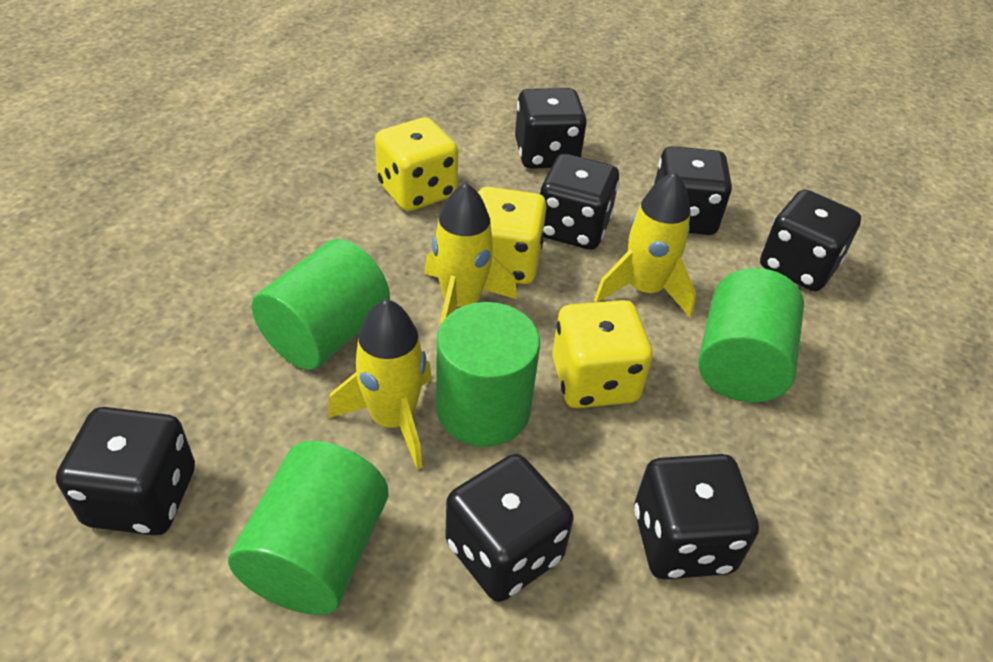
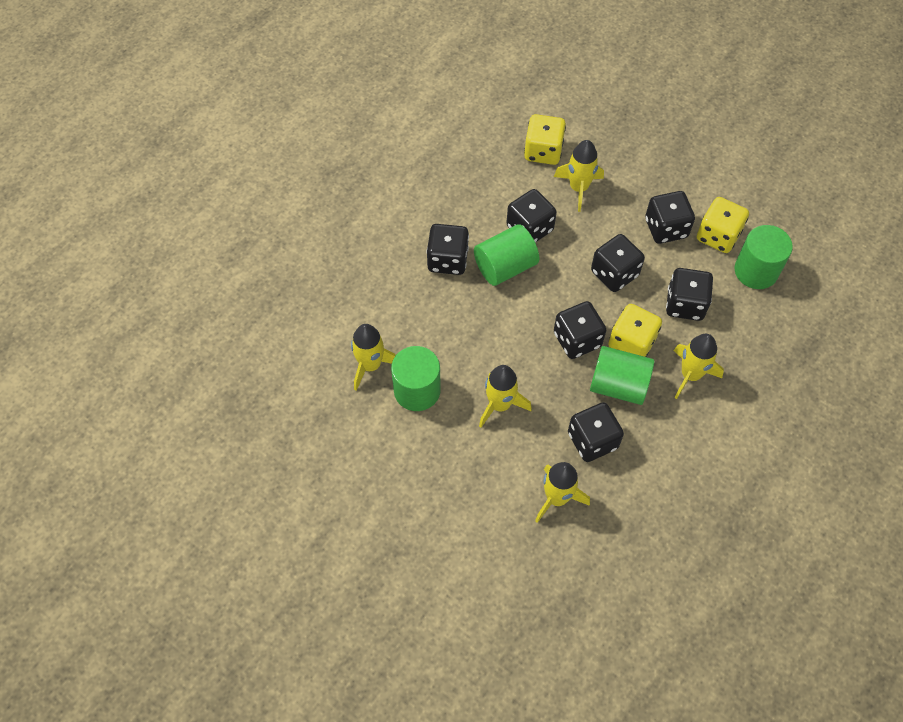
yellow rocket: [328,299,432,470] [424,183,517,326] [594,172,696,318] = 3 -> [351,324,396,391] [479,365,532,428] [535,462,590,523] [554,140,604,212] [673,334,724,399] = 5

